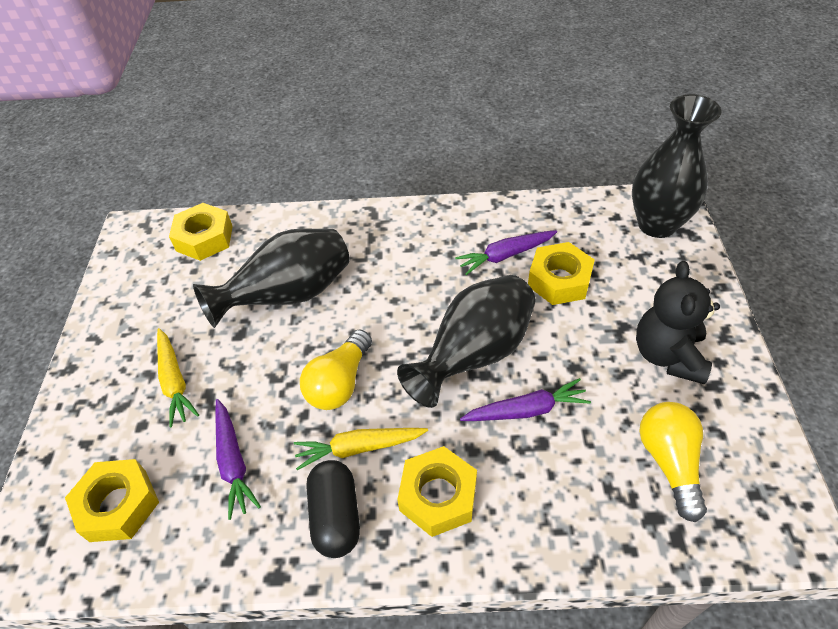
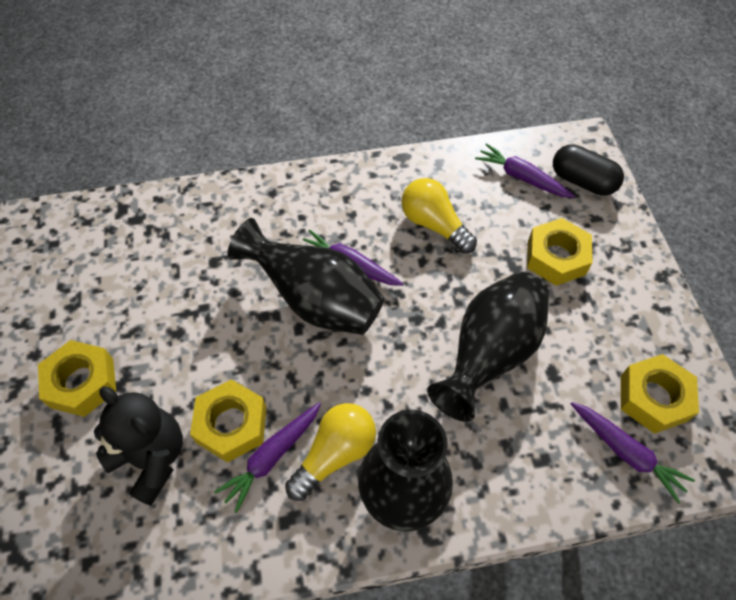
purple carrot: [215,399,261,520] [455,230,557,275] [460,378,591,421] = 3 -> [214,402,321,513] [303,230,403,286] [475,143,575,198] [571,402,695,504] = 4
yellow carrot: [157,328,199,428] [294,428,428,470] = 2 -> none = 0

